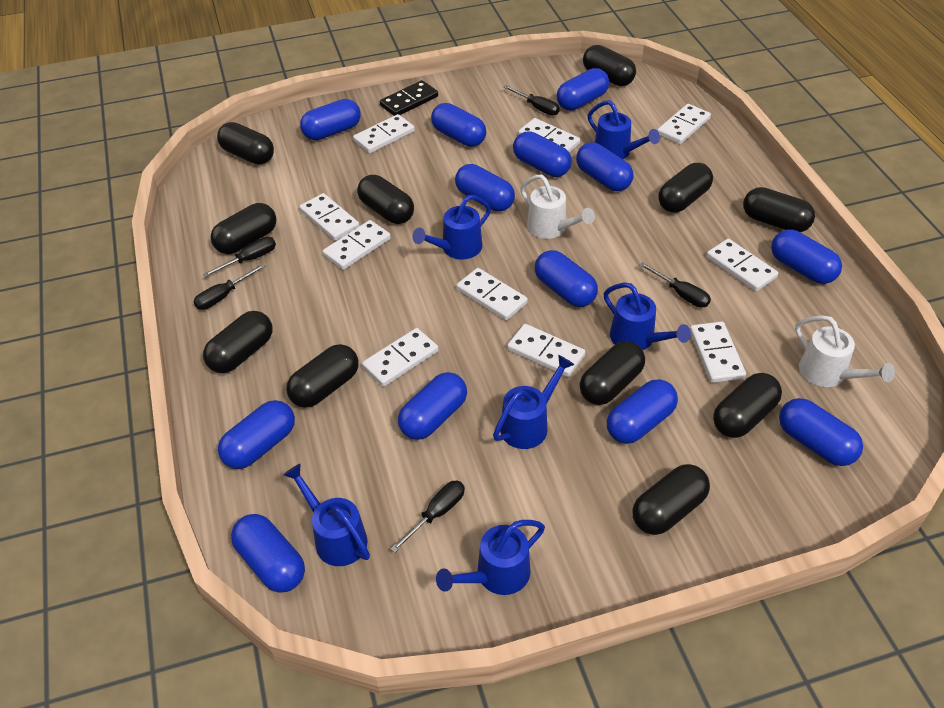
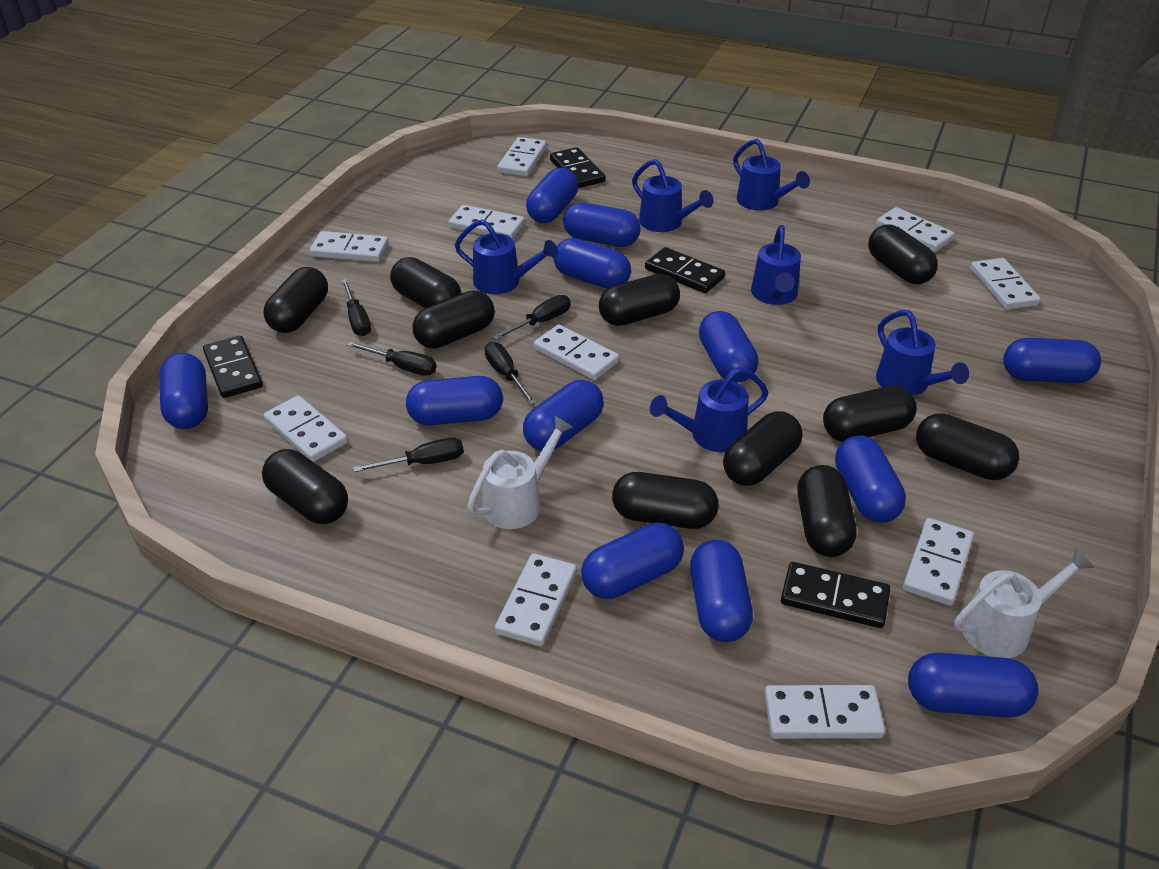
black domino: [380,80,438,116] = 1 -> [203,336,263,398] [550,147,605,188] [645,247,725,293] [781,562,890,628] = 4
blue capsule: [218,400,295,469] [231,514,305,593] [300,99,361,140] [398,372,467,440] [431,103,486,147] [455,164,515,212] [513,131,572,177] [535,250,598,307] [557,68,609,110] [576,143,633,191] [607,379,678,444] [771,229,842,284] [779,398,863,466] = 13 -> [160,353,208,429] [406,376,503,425] [523,380,604,451] [526,168,578,223] [553,238,631,289] [563,203,641,247] [581,523,684,599] [690,540,753,642] [699,311,758,383] [835,435,906,523] [908,653,1039,718] [1003,338,1101,383] = 12

